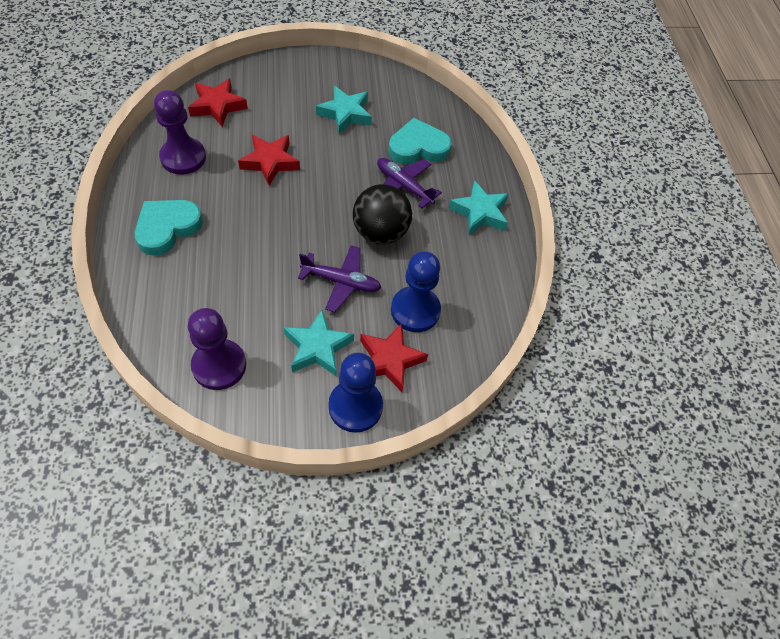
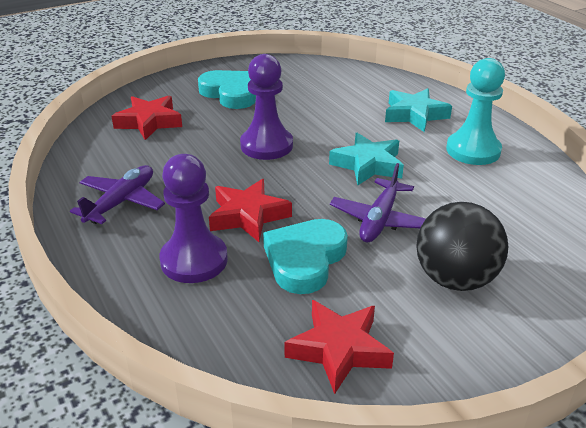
blue pawn: [328,353,383,432] [391,251,441,332] = 2 -> none = 0
turquoise pawn: none = 0 -> [446,58,505,165] = 1
turquoise star: [284,310,354,376] [316,86,372,134] [449,180,509,235] = 3 -> [329,133,404,186] [385,88,452,132] = 2

